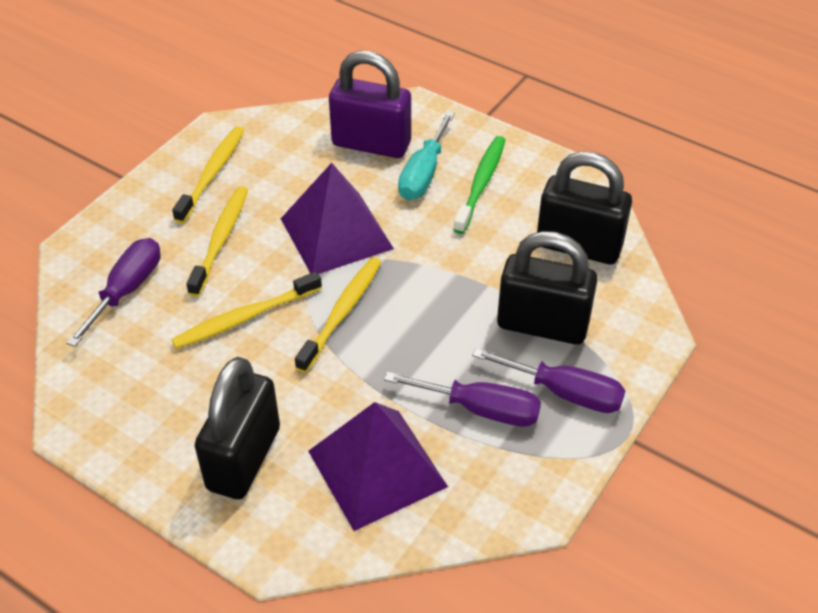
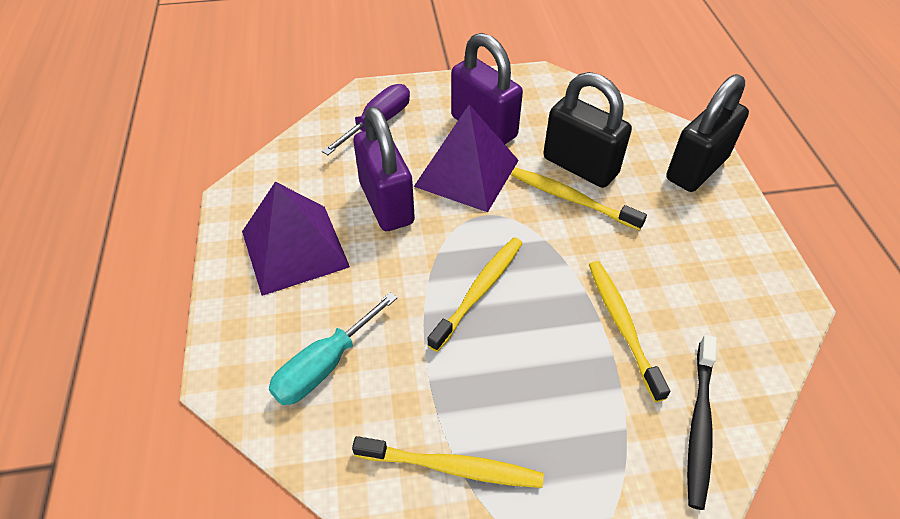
black padlock: [195,357,280,499] [497,231,598,345] [537,151,632,265] = 3 -> [543,72,632,188] [666,74,749,192] = 2
black toothbrush: none = 0 -> [687,335,717,510] = 1
green toothbrush: [453,136,505,234] = 1 -> none = 0
purple padlock: [329,51,411,158] = 1 -> [353,106,415,231] [451,33,523,144] = 2
purple screwdriver: [67,238,161,347] [384,372,541,426] [472,348,626,413] = 3 -> [322,84,410,155] = 1

